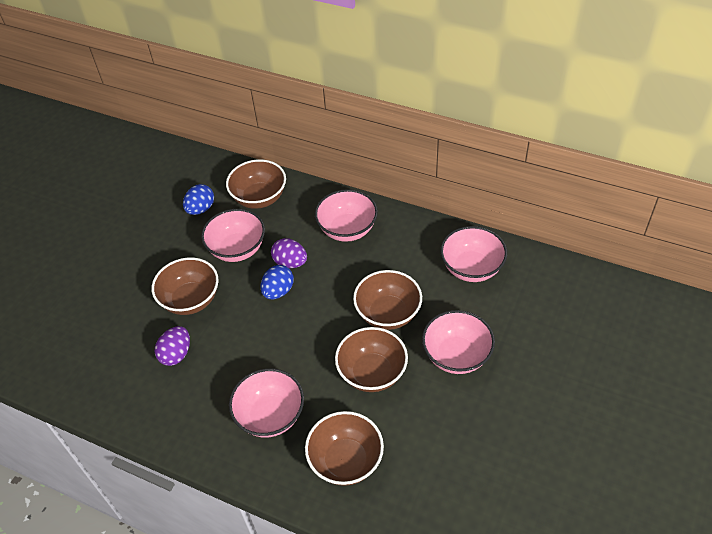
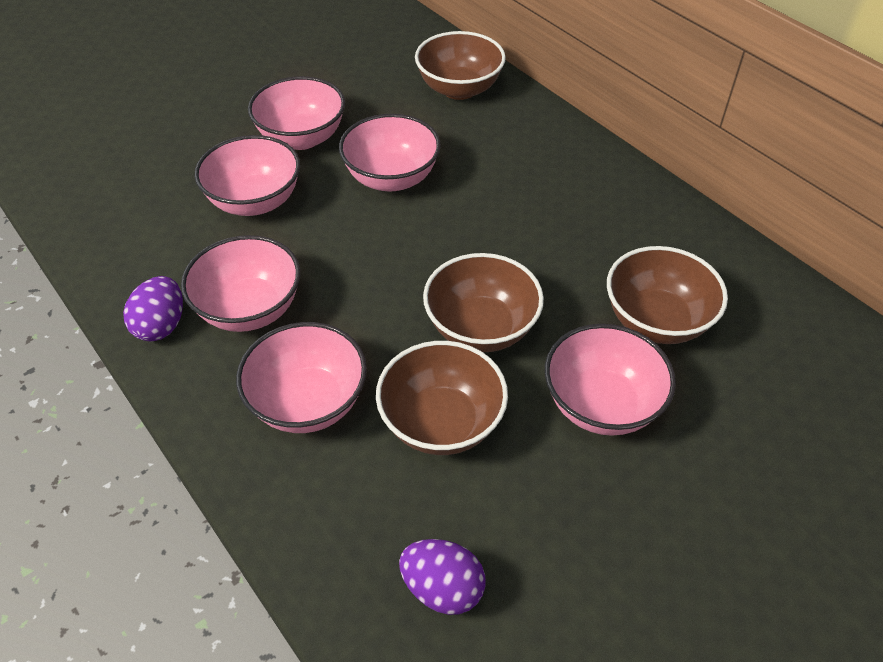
blue egg: [183,184,214,215] [261,265,294,299] = 2 -> none = 0
brown bowl: [152,258,219,315] [226,160,286,209] [305,411,384,486] [335,327,408,392] [353,270,422,330] = 5 -> [376,341,508,455] [415,31,506,100] [423,253,544,352] [607,246,728,344] = 4
pink bowl: [201,209,265,262] [229,368,304,437] [315,189,378,242] [422,310,495,374] [440,226,507,282] = 5 -> [181,235,300,332] [194,135,300,216] [236,322,367,433] [248,76,345,150] [339,114,441,191] [545,324,676,436] = 6

